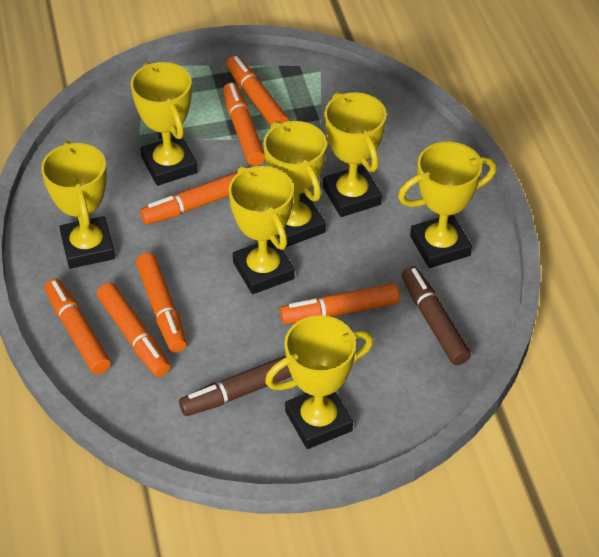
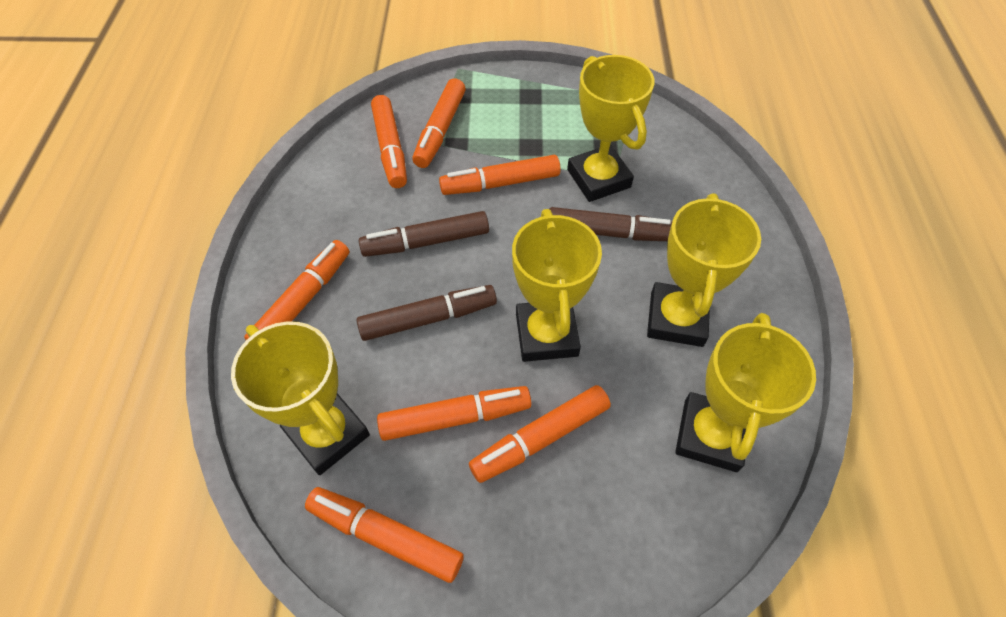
brown marker: [179,356,292,416] [402,266,471,365] = 2 -> [357,285,497,341] [359,211,489,257] [550,207,672,241] = 3
yellow trophy: [41,141,115,269] [131,62,198,186] [228,165,295,294] [263,121,327,247] [265,315,373,449] [323,92,387,217] [398,142,496,268] = 7 -> [231,321,370,475] [512,209,602,362] [567,55,655,202] [647,193,761,347] [675,313,816,472] = 5

